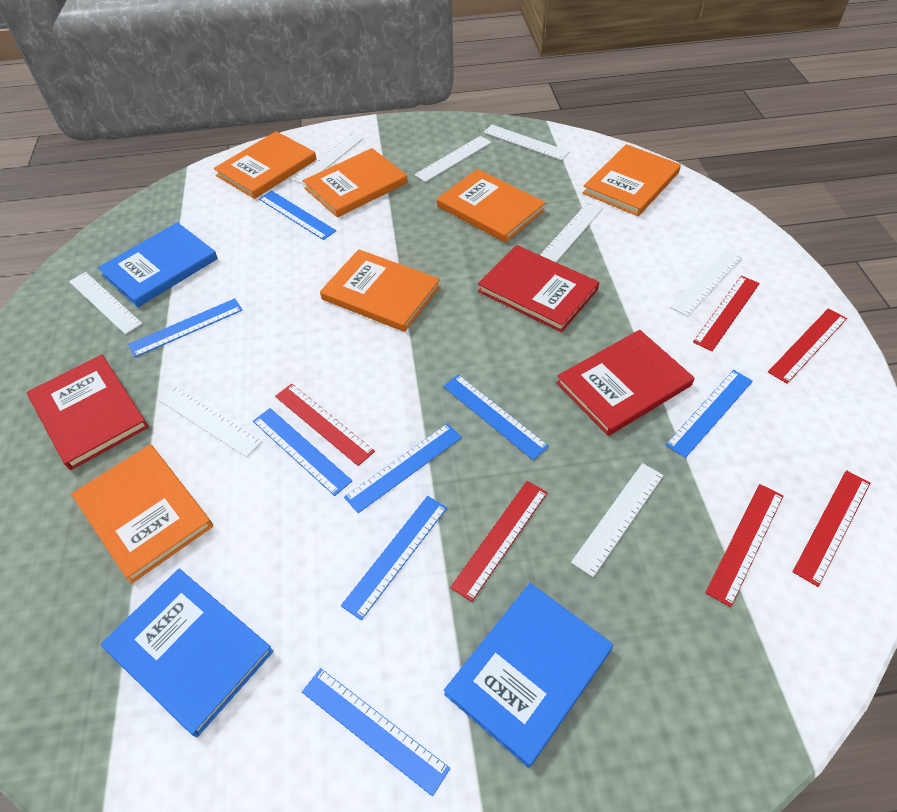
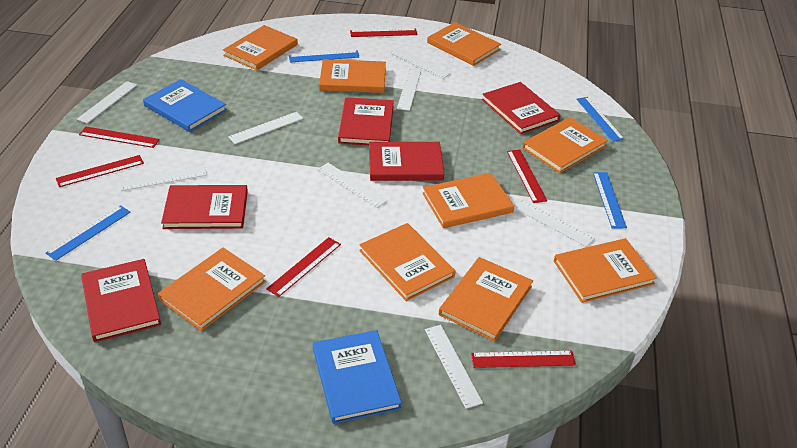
blue book: [98,222,218,307] [101,569,274,737] [444,583,613,768] = 3 -> [143,79,227,132] [313,330,402,424] = 2
blue ruler: [128,298,243,357] [253,408,352,496] [259,191,336,240] [302,668,450,796] [341,496,447,620] [344,423,462,513] [443,374,549,460] [666,370,753,458] = 8 -> [46,205,131,261] [289,51,359,63] [576,97,624,142] [593,172,627,228] = 4
orange book: [71,444,213,583] [214,131,317,199] [303,148,408,218] [320,249,440,332] [437,169,546,243] [583,144,681,216] = 6 -> [158,247,266,331] [223,25,298,70] [319,59,386,93] [359,223,455,301] [422,173,514,228] [427,22,501,66] [439,257,533,341] [522,117,608,173] [554,238,657,303] = 9
red book: [27,355,149,470] [478,245,599,332] [556,330,694,436] = 3 -> [81,259,161,342] [161,185,248,229] [338,97,394,145] [369,142,444,181] [482,82,561,134] = 5

